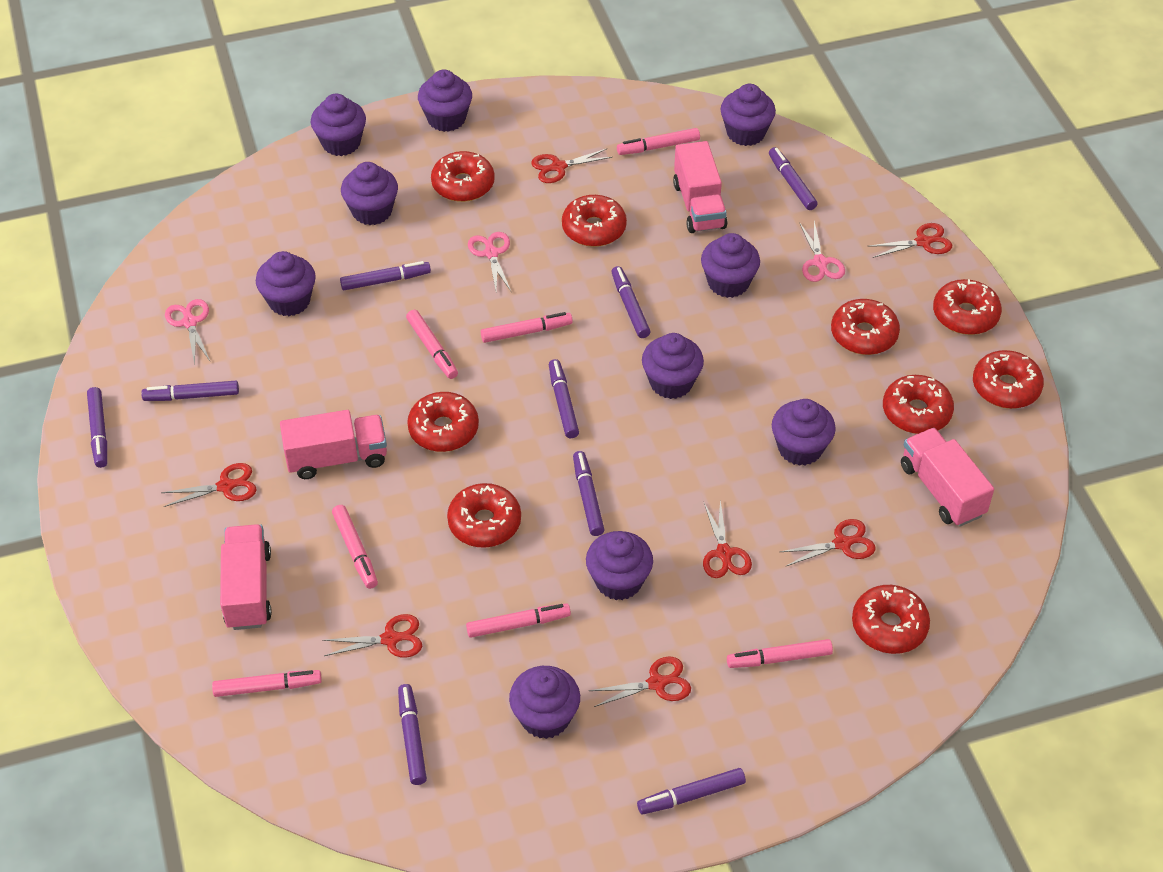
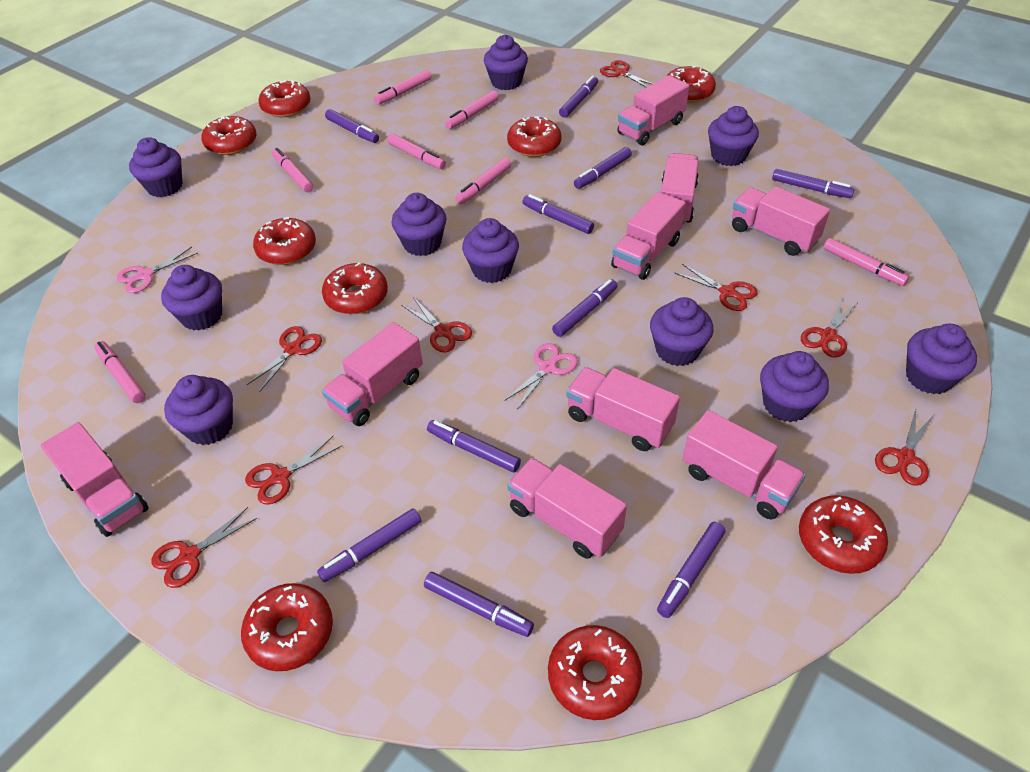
pink scissors: [165,299,210,365] [468,232,511,291] [799,221,845,282] = 3 -> [117,247,198,293] [504,343,578,410] = 2
pink truck: [220,524,272,630] [280,410,387,479] [673,141,727,233] [901,428,994,527] = 4 -> [41,422,149,537] [322,322,423,426] [507,458,627,559] [566,367,680,451] [611,192,686,280] [617,75,689,145] [661,153,699,224] [683,410,806,520] [732,186,830,256] = 9
purple marker: [87,387,107,468] [141,381,239,401] [340,261,431,290] [398,684,427,785] [549,359,579,438] [573,451,605,536] [611,266,651,338] [637,768,746,814] [769,147,818,210] = 9 -> [317,508,421,582] [325,109,379,143] [424,572,534,637] [427,420,521,473] [523,194,594,234] [552,279,618,337] [559,76,598,118] [574,147,632,189] [657,522,725,618] [772,169,855,198] = 10
red scissors: [161,463,257,507] [322,614,422,658] [531,148,613,183] [589,657,691,707] [703,500,752,578] [780,519,875,567] [867,223,952,258] = 7 -> [151,507,257,588] [245,435,343,504] [247,326,322,392] [401,297,472,352] [600,60,653,87] [675,264,758,311] [801,298,857,358] [875,410,934,486] = 8

